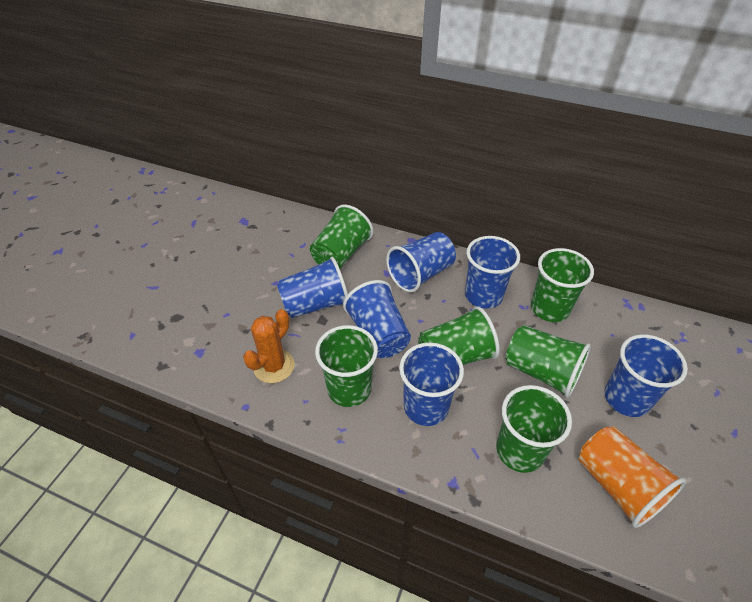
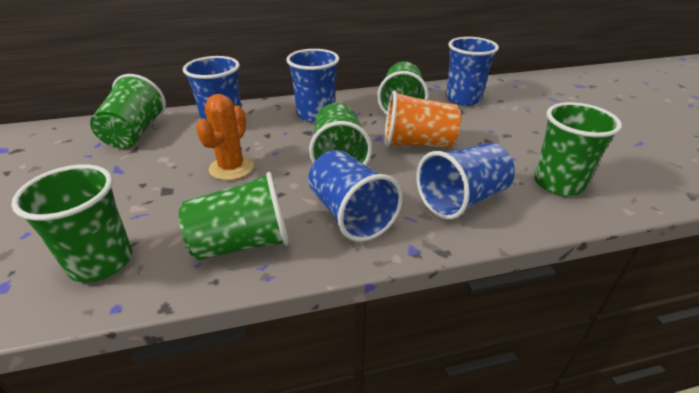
blue cup: [277,257,348,318] [343,280,411,358] [386,232,456,292] [399,342,464,426] [465,236,520,308] [604,334,688,417] = 6 -> [183,56,241,120] [286,49,339,122] [308,150,403,242] [416,143,515,220] [446,37,499,106] = 5

